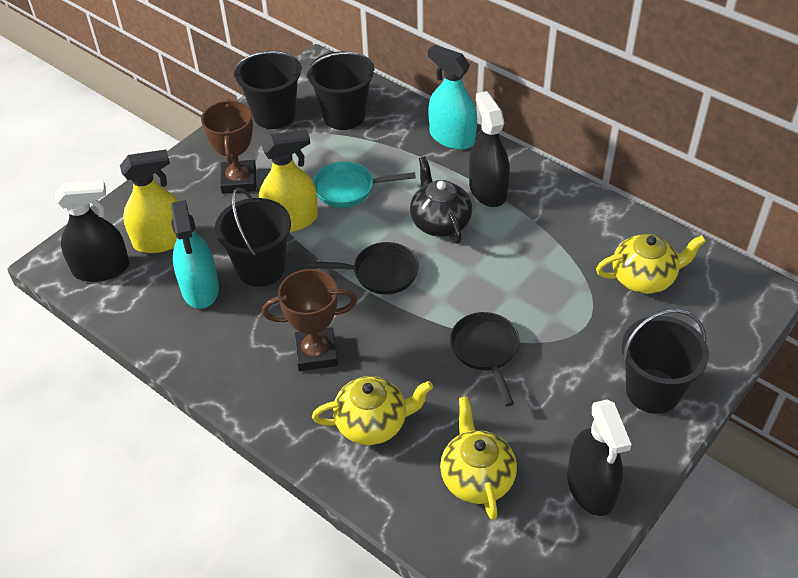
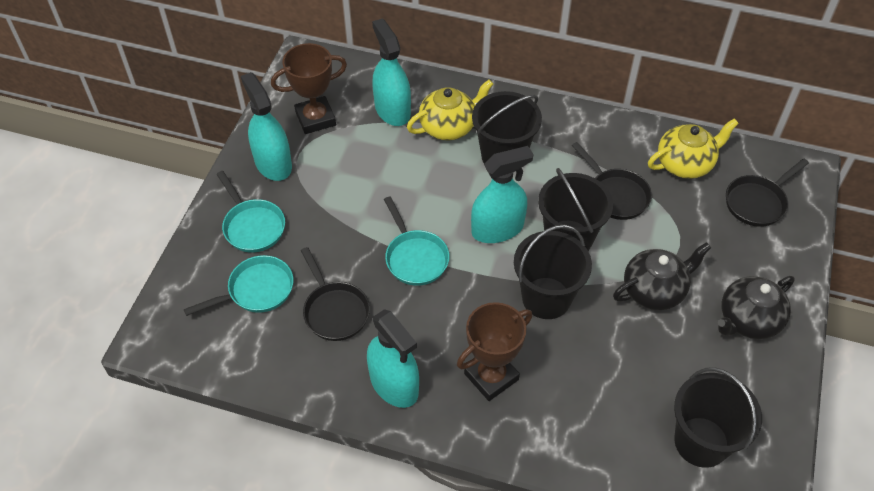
black pan: [307,242,419,295] [450,312,520,406] = 2 -> [301,247,370,341] [572,142,652,220] [726,159,809,227] = 3
black spray bottle: [55,180,130,282] [469,91,510,207] [567,399,632,516] = 3 -> none = 0
black teapot: [410,156,472,244] = 1 -> [613,242,711,310] [718,276,795,339] = 2
turquoise pan: [313,161,416,208] = 1 -> [184,255,294,316] [217,171,285,253] [384,196,449,286] = 3
turquoise spray bottle: [171,200,219,309] [428,45,477,150] = 2 -> [241,72,292,181] [367,309,419,408] [372,18,411,126] [471,146,533,243] = 4
yellow spray bottle: [120,150,179,253] [259,130,318,232] = 2 -> none = 0
yellow teapot: [312,376,433,445] [440,397,517,520] [596,234,706,294] = 3 -> [407,80,493,141] [648,118,739,179] = 2

